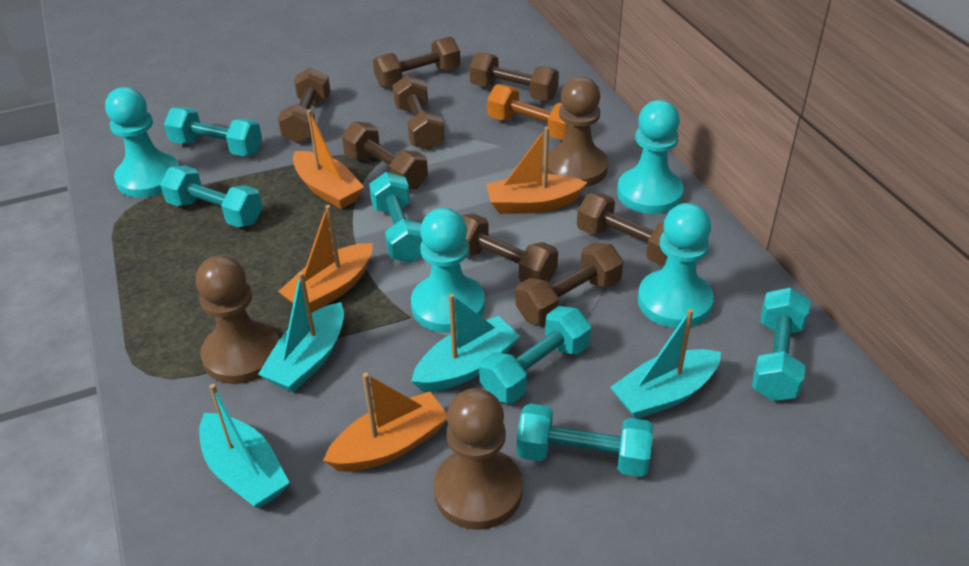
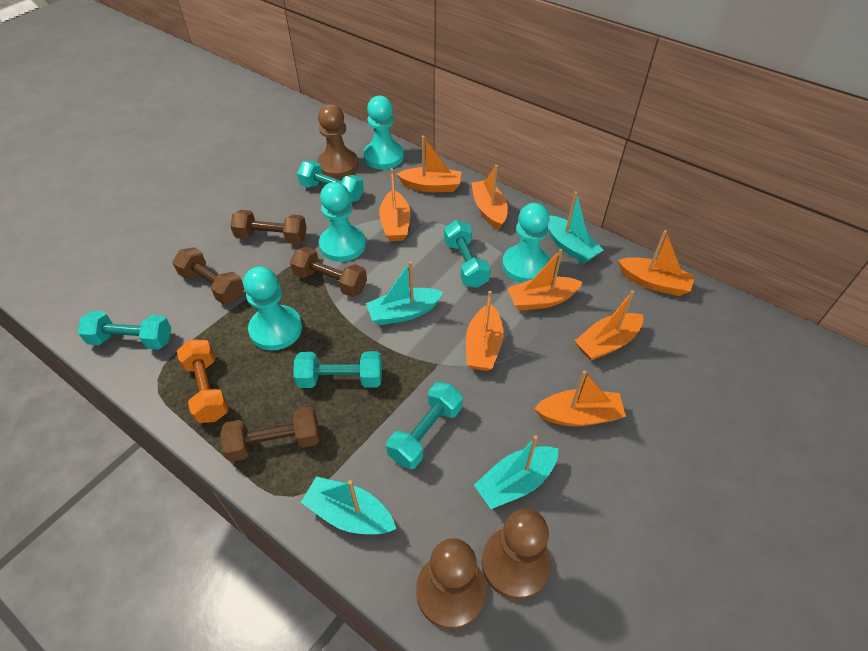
brown dumbbell: [278,67,331,144] [342,121,428,190] [373,36,460,88] [392,75,445,150] [461,213,558,283] [469,52,559,101] [515,242,623,325] [577,192,668,266] = 8 -> [173,247,244,304] [220,407,319,462] [230,210,307,244] [290,246,367,297] = 4
orange boat: [278,205,373,313] [293,109,364,209] [323,373,447,472] [486,127,588,214] = 4 -> [379,168,410,241] [396,136,461,192] [466,291,504,371] [471,165,508,230] [507,249,583,311] [534,370,626,426] [575,290,643,361] [618,230,695,296] = 8
turquoise dumbbell: [160,166,263,227] [164,107,262,156] [369,172,422,263] [479,306,592,404] [517,403,653,477] [752,288,810,401] = 6 -> [78,311,171,350] [293,351,382,388] [297,161,364,202] [386,382,463,470] [444,220,491,288] = 5

